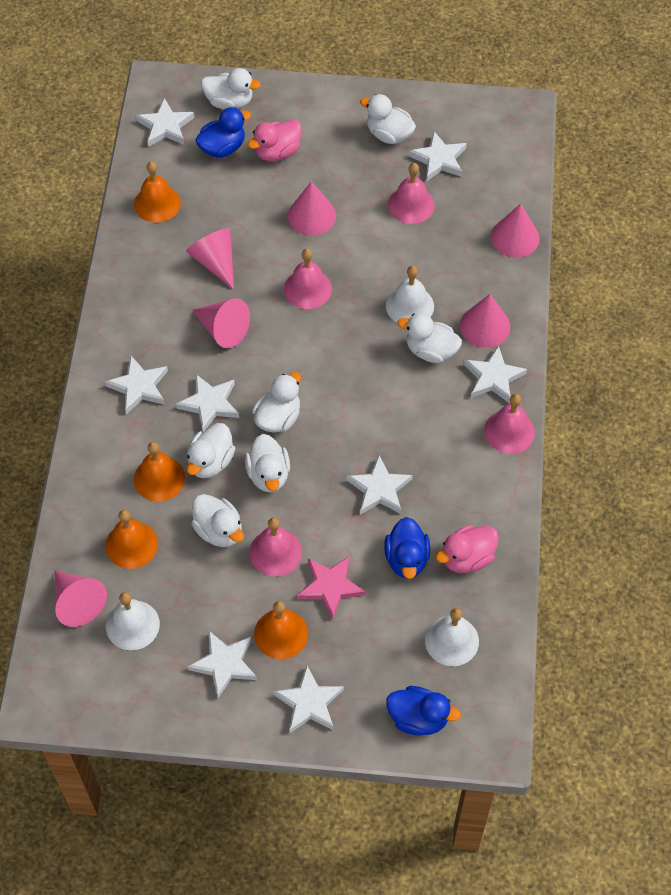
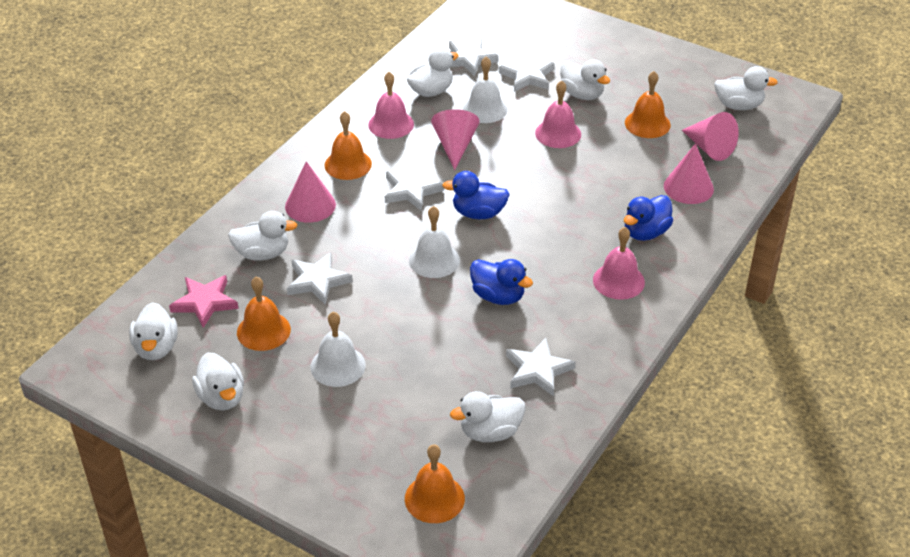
pink bell: [250,517,302,576] [284,248,332,309] [388,163,435,224] [484,394,535,454] = 4 -> [368,72,414,139] [535,81,581,148] [593,227,645,300] = 3
pink cone: [55,571,107,627] [186,228,234,290] [192,298,250,348] [288,181,336,236] [460,294,511,348] [491,204,540,258] = 6 -> [285,161,336,223] [431,109,480,170] [664,143,714,204] [682,112,739,161] = 4
pink duck: [247,119,302,161] [436,525,499,573] = 2 -> none = 0
white star: [105,356,168,414] [136,98,194,147] [176,374,239,432] [187,631,257,698] [273,666,344,733] [347,455,413,514] [409,131,467,181] [464,345,527,403] = 8 -> [287,252,353,305] [385,164,444,210] [449,38,499,76] [499,53,554,92] [506,338,576,397] = 5

